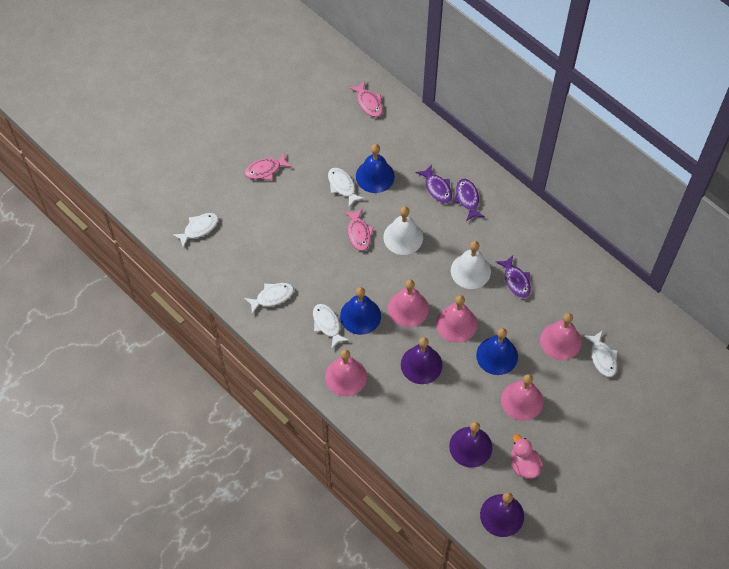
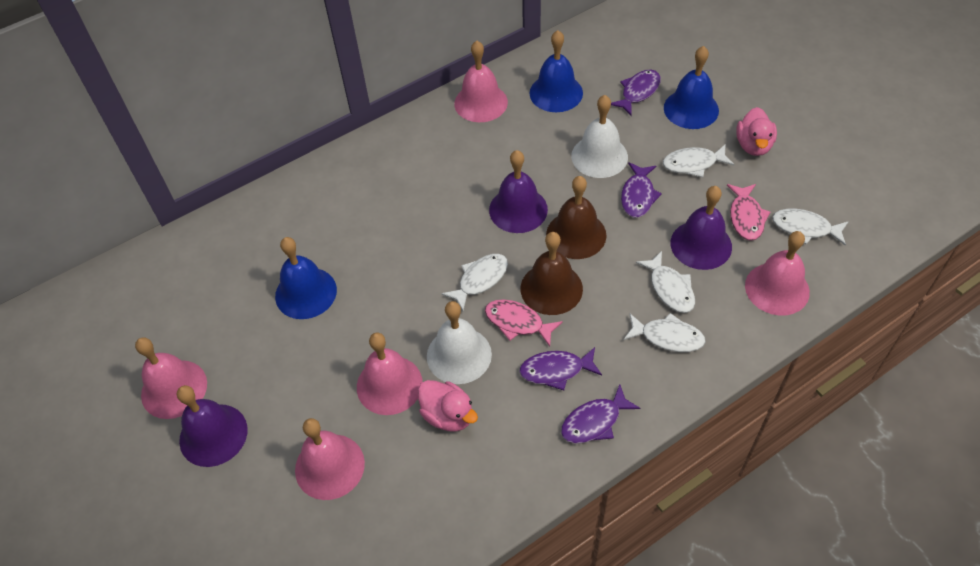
brown bell: none = 0 -> [520,232,583,315] [546,176,607,259] = 2
pink duck: [511,434,543,479] = 1 -> [418,380,478,432] [736,107,777,156] = 2
pink fish: [244,153,292,180] [344,208,374,251] [349,80,383,117] = 3 -> [485,299,563,347] [727,184,770,241] = 2
purple fish: [416,164,452,204] [454,179,485,221] [496,255,531,298] = 3 -> [519,347,602,390] [561,384,640,443] [611,70,661,115] [621,162,662,218] = 4

